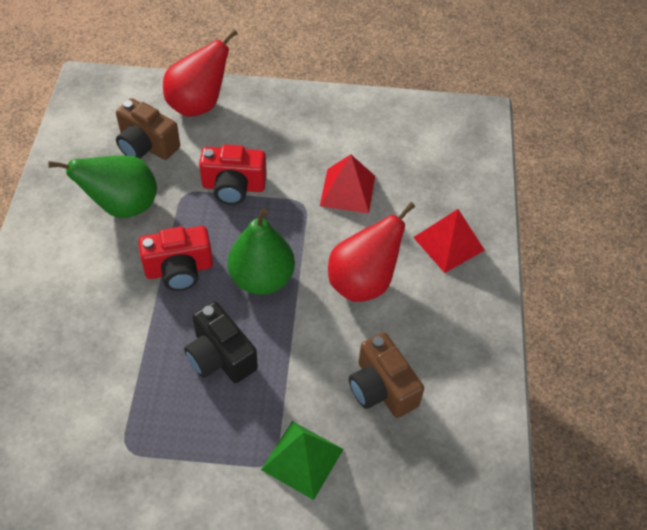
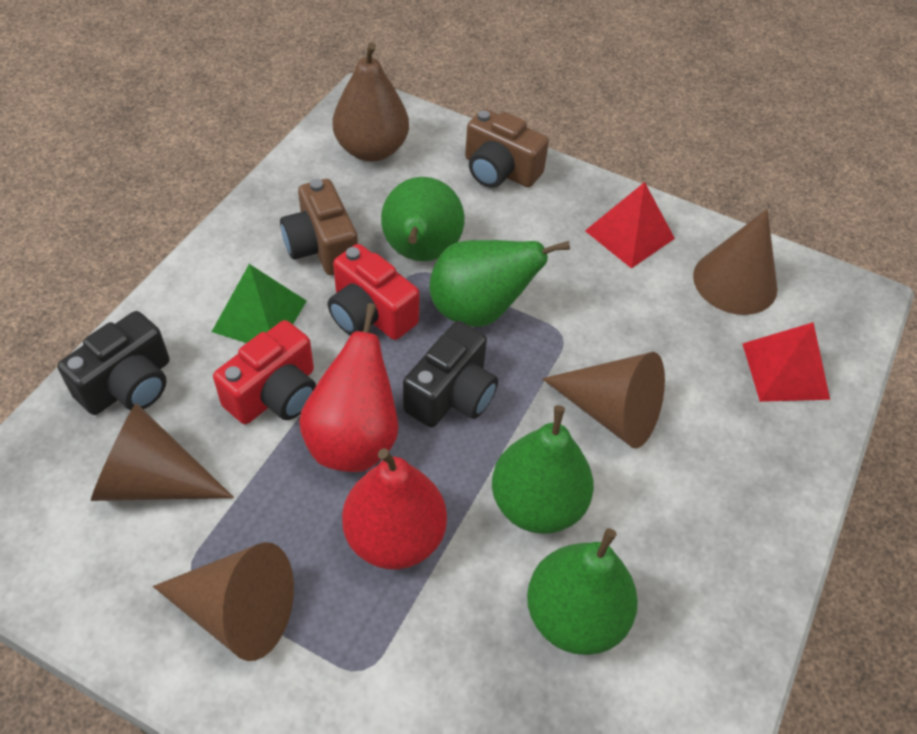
black camera: [184,302,258,383] = 1 -> [57,311,170,415] [403,321,498,428] = 2
brown cone: none = 0 -> [91,403,234,501] [153,542,294,661] [542,352,665,448] [693,209,778,315] = 4
brown pear: none = 0 -> [333,42,409,162] = 1
green pear: [49,155,157,218] [228,208,295,295] = 2 -> [381,177,464,261] [429,240,570,327] [492,405,594,534] [527,528,638,655] = 4

